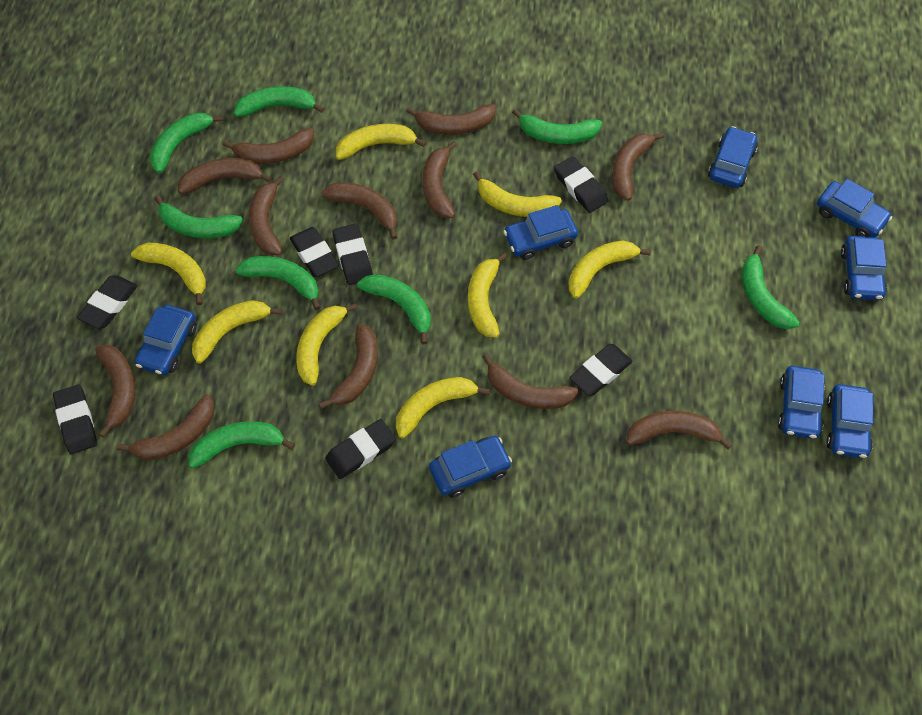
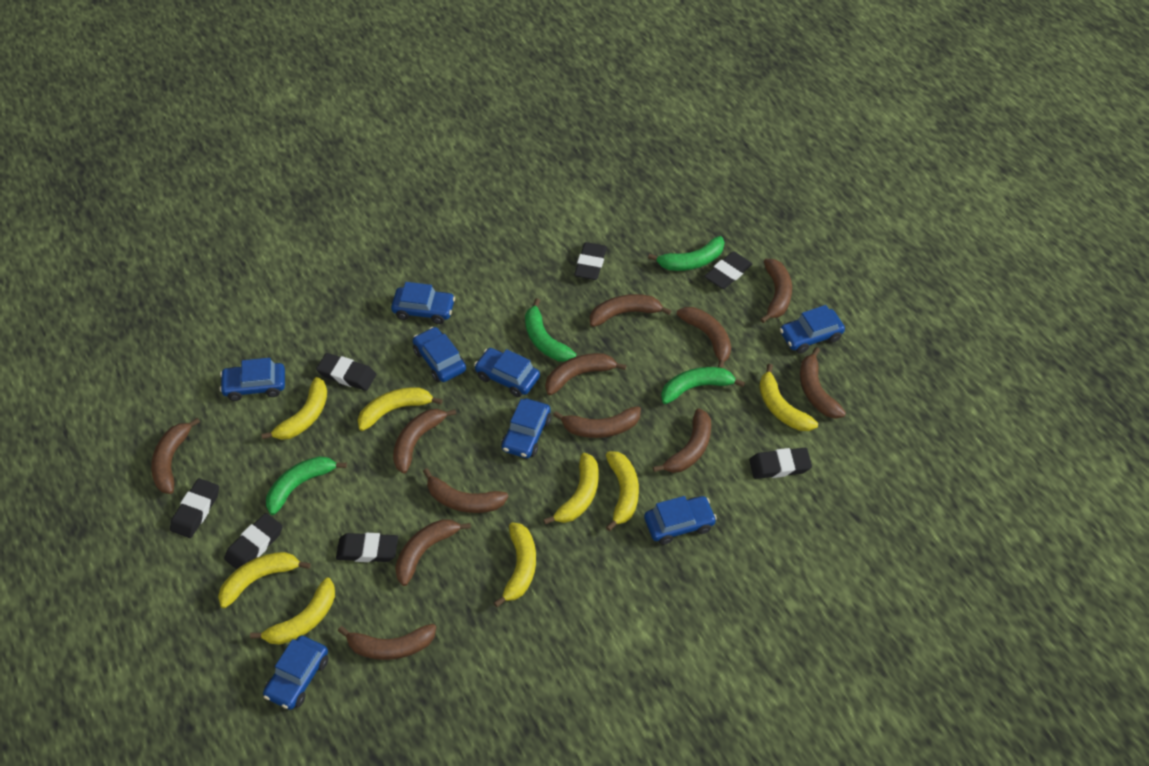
green banana: [149,113,224,173] [155,195,243,238] [189,421,295,468] [234,86,324,117] [235,256,321,310] [357,274,431,344] [512,109,602,144] [742,245,799,329] = 8 -> [266,456,347,515] [525,298,576,362] [648,236,725,271] [661,367,745,404] = 4

